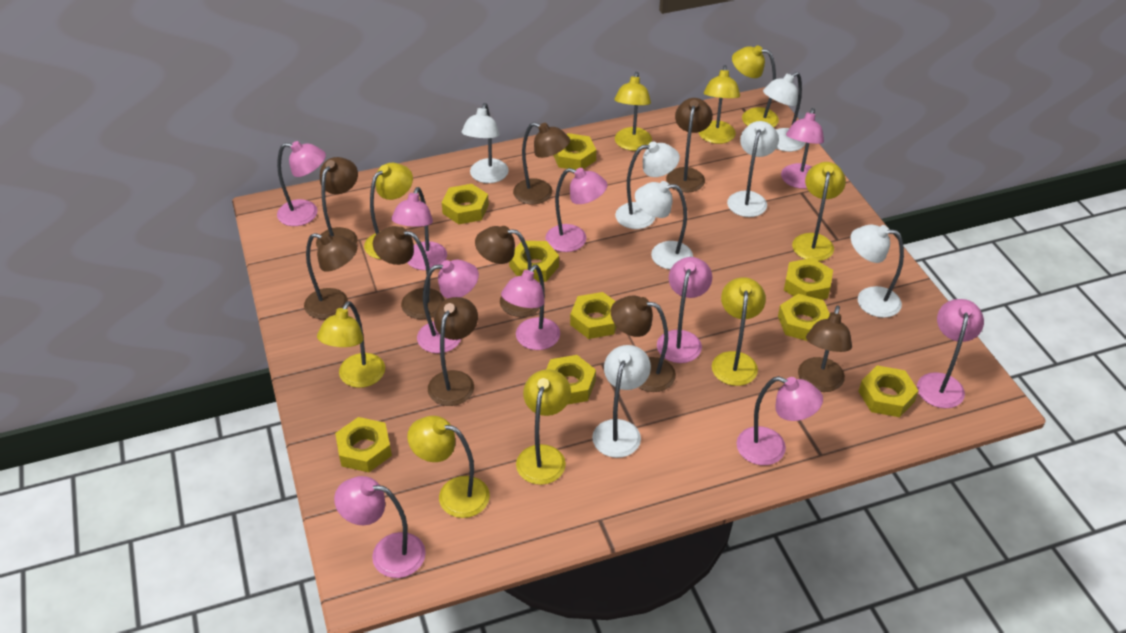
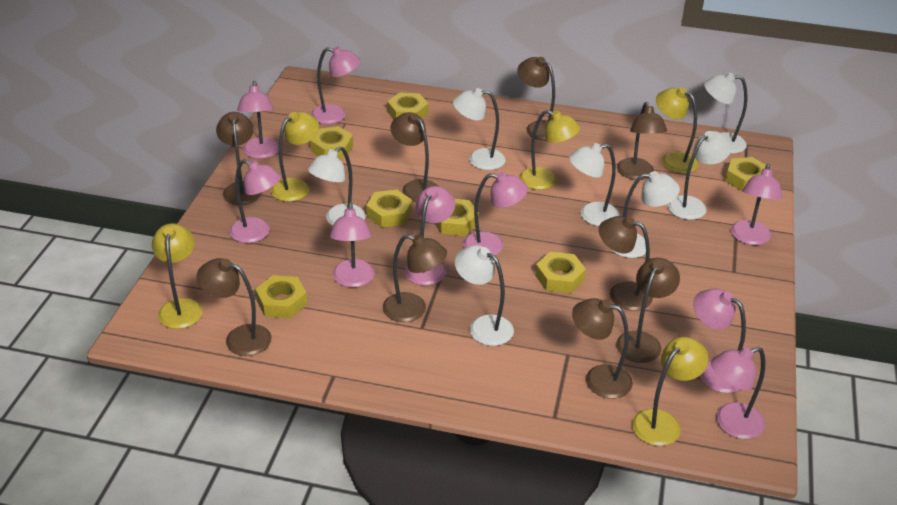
pink lamp: [277,141,326,226] [334,476,426,578] [391,187,447,270] [417,260,479,353] [501,265,560,350] [545,168,608,252] [657,257,712,363] [737,376,823,465] [781,108,824,189] [917,299,984,408] = 10 -> [229,159,281,243] [237,81,279,159] [311,47,361,124] [330,203,375,287] [404,186,455,285] [463,172,528,256] [693,289,746,393] [711,347,765,439] [731,164,782,245] = 9
yellow lamp: [317,301,385,388] [364,163,413,259] [407,416,490,518] [516,369,571,485] [614,72,652,151] [699,65,740,144] [712,277,766,386] [732,45,779,127] [792,162,846,261] = 9 -> [152,223,203,329] [271,111,319,202] [519,110,580,190] [632,337,709,446] [656,88,699,173] = 5
yellow nut: [335,417,392,472] [442,184,489,224] [509,241,559,282] [546,355,596,405] [553,133,596,170] [570,292,617,339] [778,294,830,341] [784,258,833,300] [858,365,919,417] = 9 -> [256,275,307,318] [310,126,353,159] [366,190,412,227] [387,92,428,119] [434,199,479,236] [535,252,586,293] [725,157,766,192] = 7

